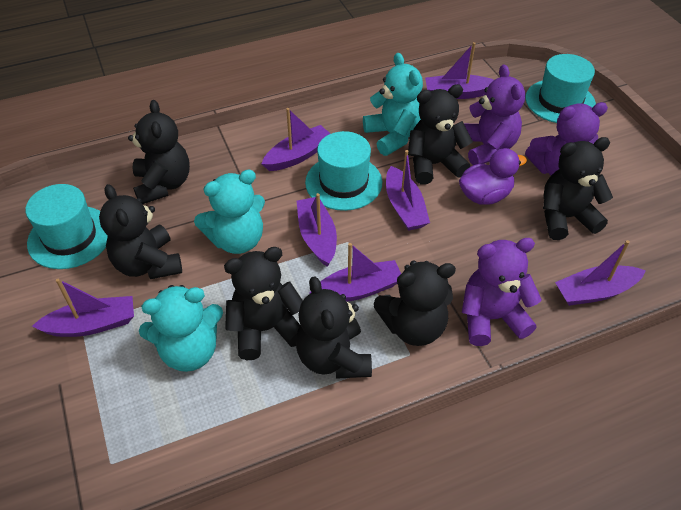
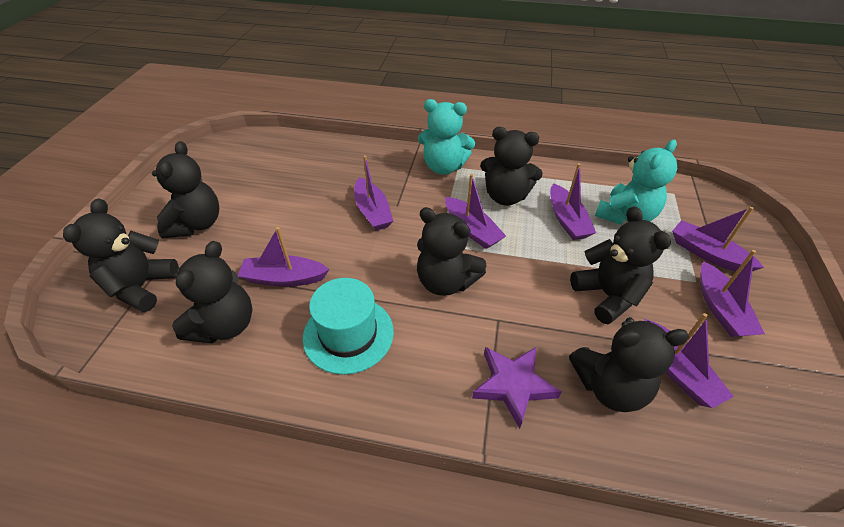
purple duck: [459,148,527,205] = 1 -> none = 0
purple star: none = 0 -> [472,347,562,429] = 1
purple teddy bear: [462,238,542,346] [464,64,525,165] [525,102,608,175] = 3 -> none = 0
turquoise hat: [26,184,108,269] [305,131,382,211] [525,54,596,123] = 3 -> [303,278,394,375] = 1
turquoise teddy bear: [139,285,223,372] [194,169,265,254] [363,53,423,156] = 3 -> [418,99,475,175] [595,140,677,225] = 2

